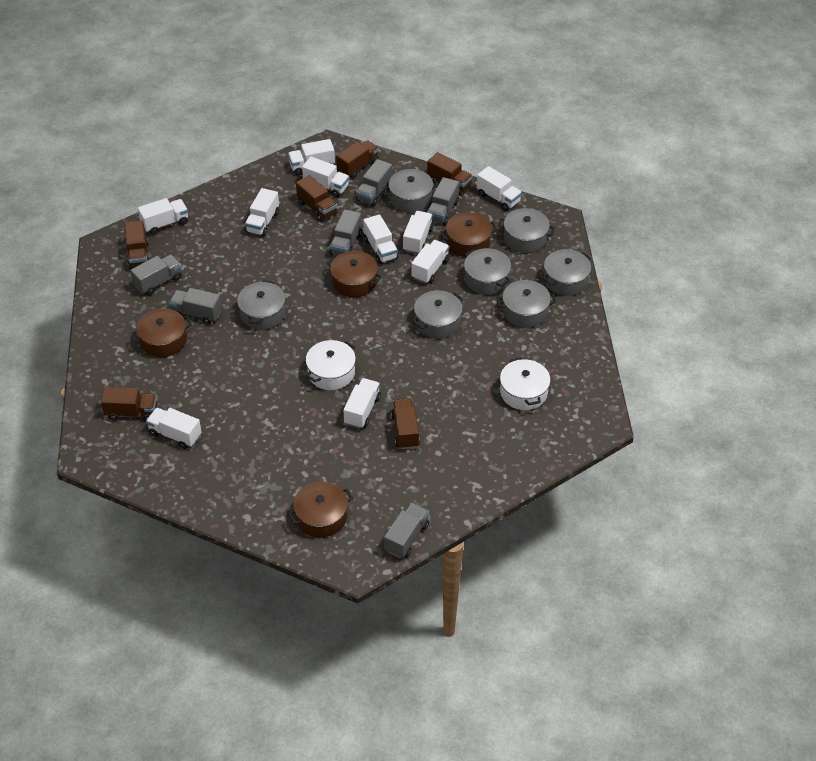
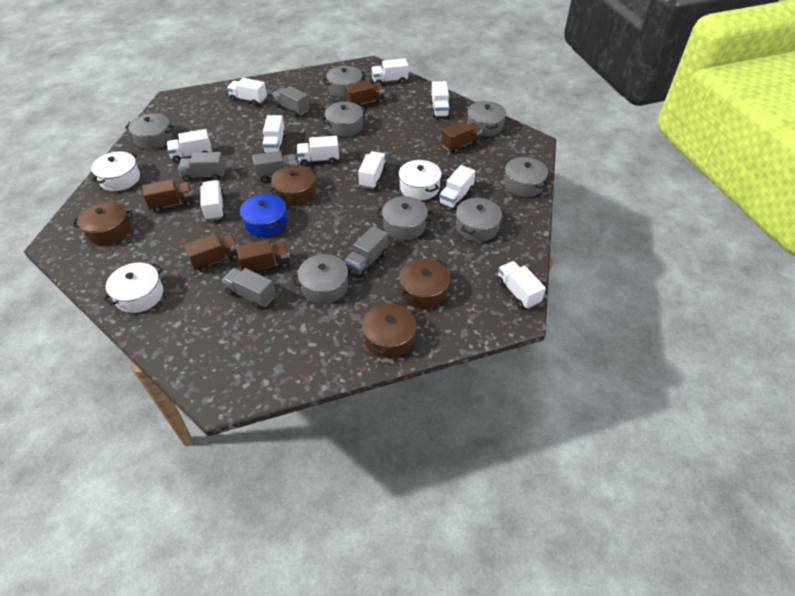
blue pot: none = 0 -> [240,193,287,237] = 1
brown truck: [101,387,157,421] [125,220,149,269] [296,175,338,222] [336,140,379,178] [391,398,420,449] [427,152,473,195] = 6 -> [142,179,194,213] [184,234,239,273] [236,239,290,273] [345,80,385,107] [441,121,483,154] = 5
grey pot: [237,280,286,330] [383,169,438,212] [413,290,463,339] [464,248,511,295] [497,280,556,328] [498,208,555,253] [543,249,591,296] = 7 -> [125,113,174,150] [292,254,354,304] [321,102,367,137] [322,66,366,98] [377,196,433,240] [456,198,502,242] [467,101,506,136] [504,157,548,197] = 8
grey truck: [130,255,182,295] [169,288,222,325] [330,210,362,256] [356,159,392,206] [384,503,429,558] [427,177,459,225] = 6 -> [178,152,225,182] [222,268,275,309] [252,151,298,182] [273,86,310,117] [345,226,388,277] = 5
white pot: [306,340,356,390] [500,357,551,410] = 2 -> [91,152,140,191] [103,263,163,313] [399,160,442,200] = 3

